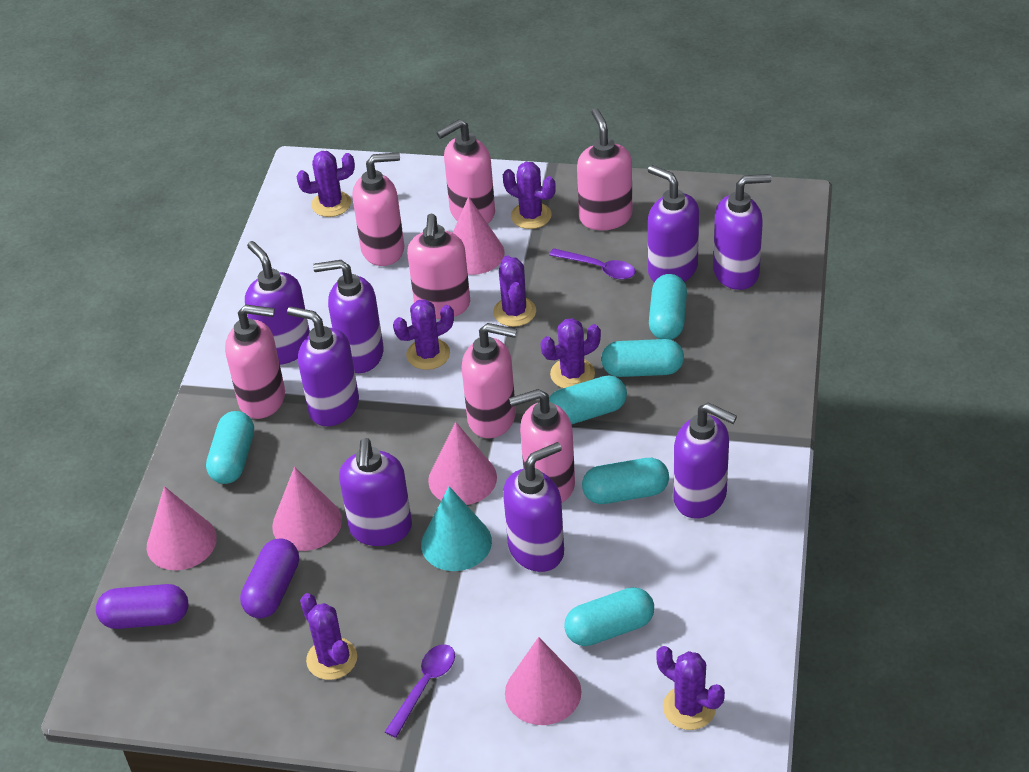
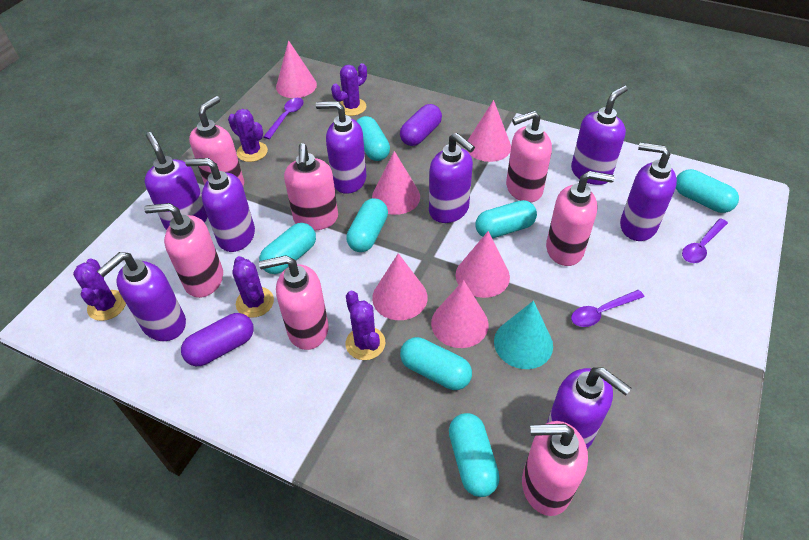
pink cone: [147,486,217,570] [272,467,342,551] [428,422,497,505] [453,197,505,275] [505,637,581,725] = 5 -> [276,40,317,98] [372,151,420,215] [372,253,428,320] [431,280,489,348] [456,231,510,298] [467,100,511,162] = 6
purple cactus: [296,151,355,217] [300,593,357,680] [393,299,454,370] [493,255,536,327] [503,162,556,229] [541,318,601,388] [656,646,725,730] = 7 -> [73,258,126,321] [228,109,268,162] [232,256,274,318] [331,63,367,116] [345,291,385,360] = 5
purple spoon: [385,644,455,738] [549,248,636,280] = 2 -> [263,98,304,139] [571,290,644,327] [682,218,728,263] = 3
turquoise capsule: [206,411,254,484] [549,375,627,425] [564,587,654,646] [582,458,669,504] [601,339,684,377] [649,274,687,340] = 6 -> [259,223,316,274] [346,198,388,252] [357,116,390,161] [400,337,472,390] [449,413,500,497] [475,200,537,238] [676,169,739,213] = 7

